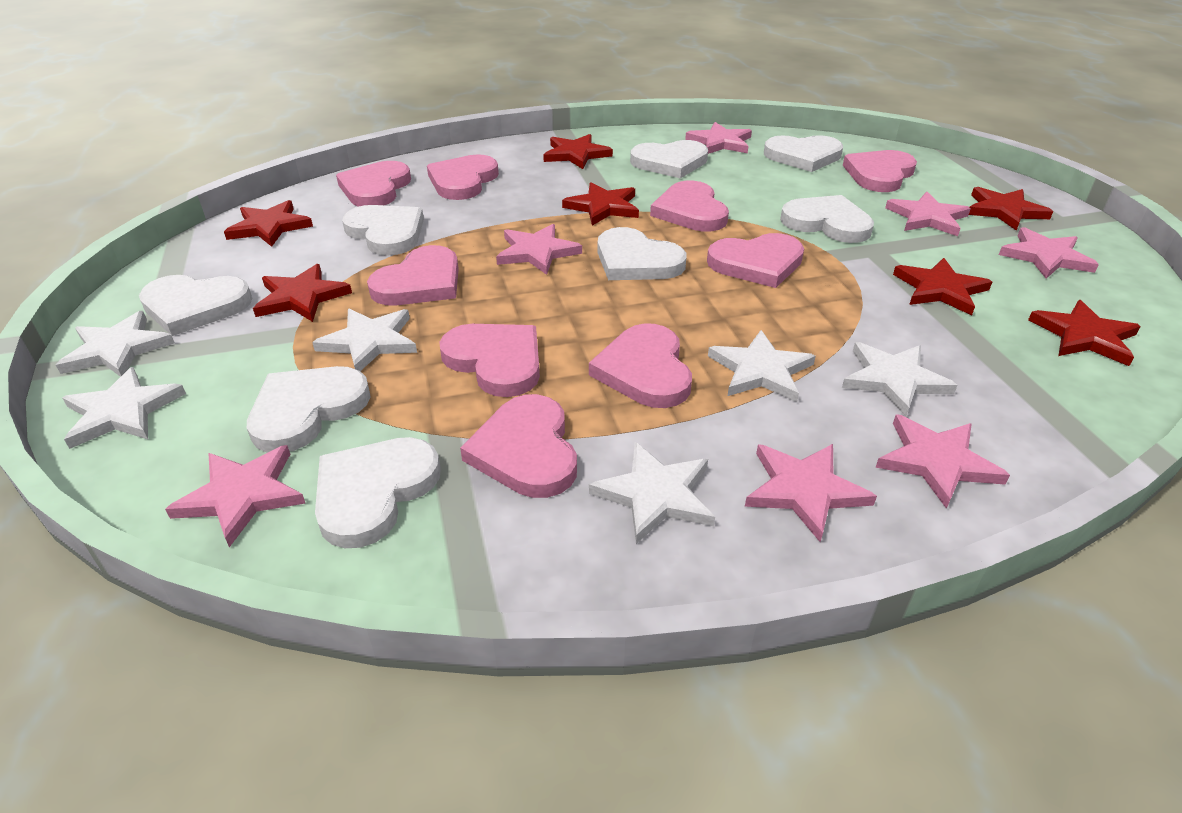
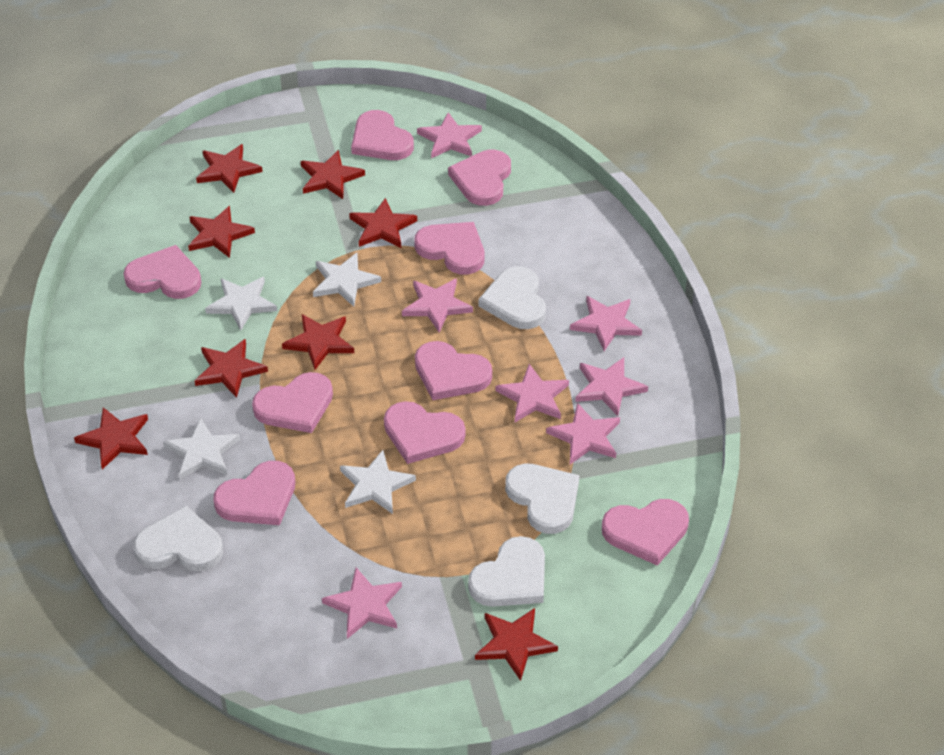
red star: [224,200,313,247] [253,264,352,322] [543,134,613,169] [562,182,639,226] [893,258,992,315] [969,187,1053,230] [1028,300,1141,366] = 7 -> [74,407,148,470] [188,206,255,258] [195,339,268,398] [196,144,263,193] [282,314,354,370] [301,150,365,199] [349,198,417,248] [475,608,558,681] = 8
white heart: [139,275,252,336] [247,366,370,453] [315,437,441,548] [342,205,424,256] [598,227,686,280] [630,140,708,178] [764,135,843,172] [780,195,874,243] = 8 -> [134,506,223,571] [468,536,545,607] [479,266,546,329] [505,463,579,534] = 4
white star: [56,311,175,377] [63,367,186,449] [312,309,417,371] [589,442,715,544] [708,330,816,402] [842,342,957,416] = 6 -> [163,417,240,480] [205,277,277,331] [313,253,381,307] [340,450,416,514] = 4

